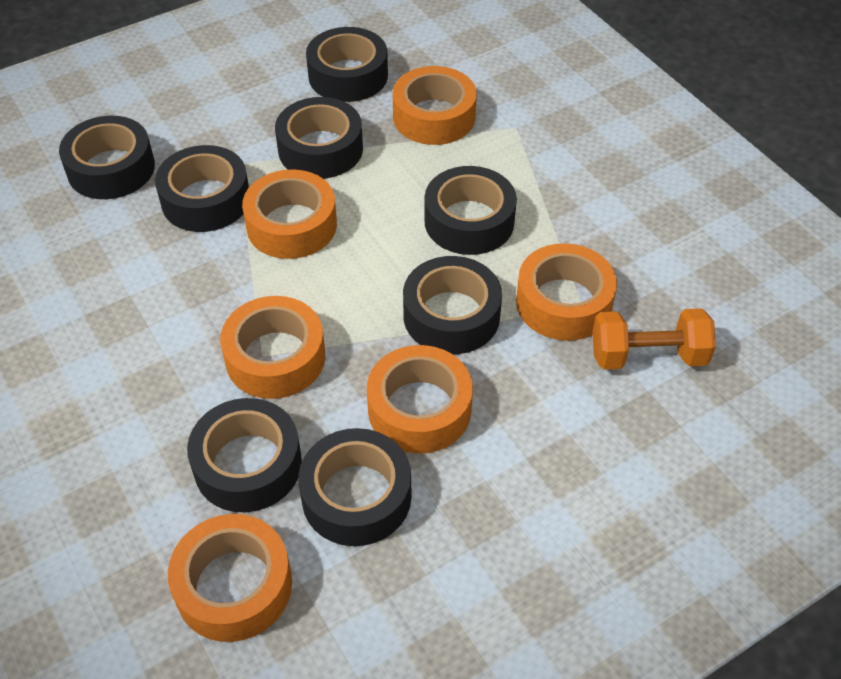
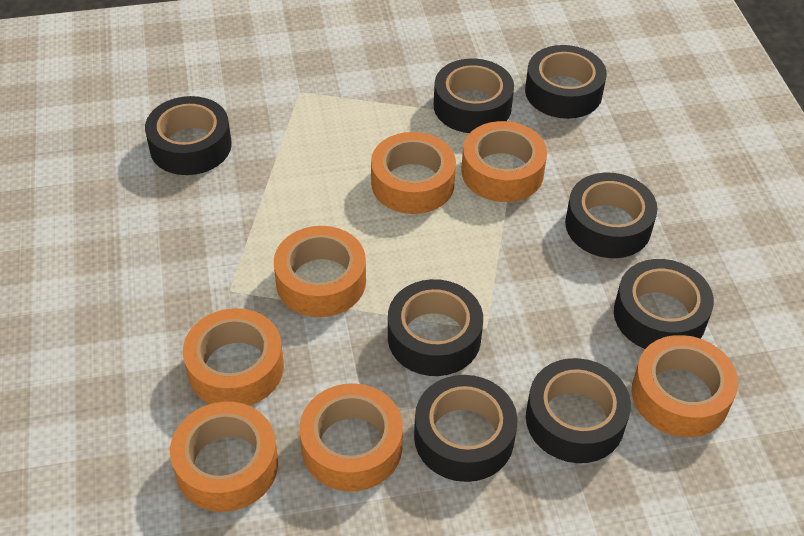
orange dumbbell: [592,308,716,370] = 1 -> none = 0
orange tape: [168,514,292,642] [220,296,325,399] [242,169,337,259] [367,345,473,453] [393,66,477,145] [516,243,617,341] = 6 -> [170,402,278,512] [183,308,284,406] [274,226,366,317] [300,383,403,492] [371,132,456,214] [461,121,547,202] [632,335,738,437] = 7

